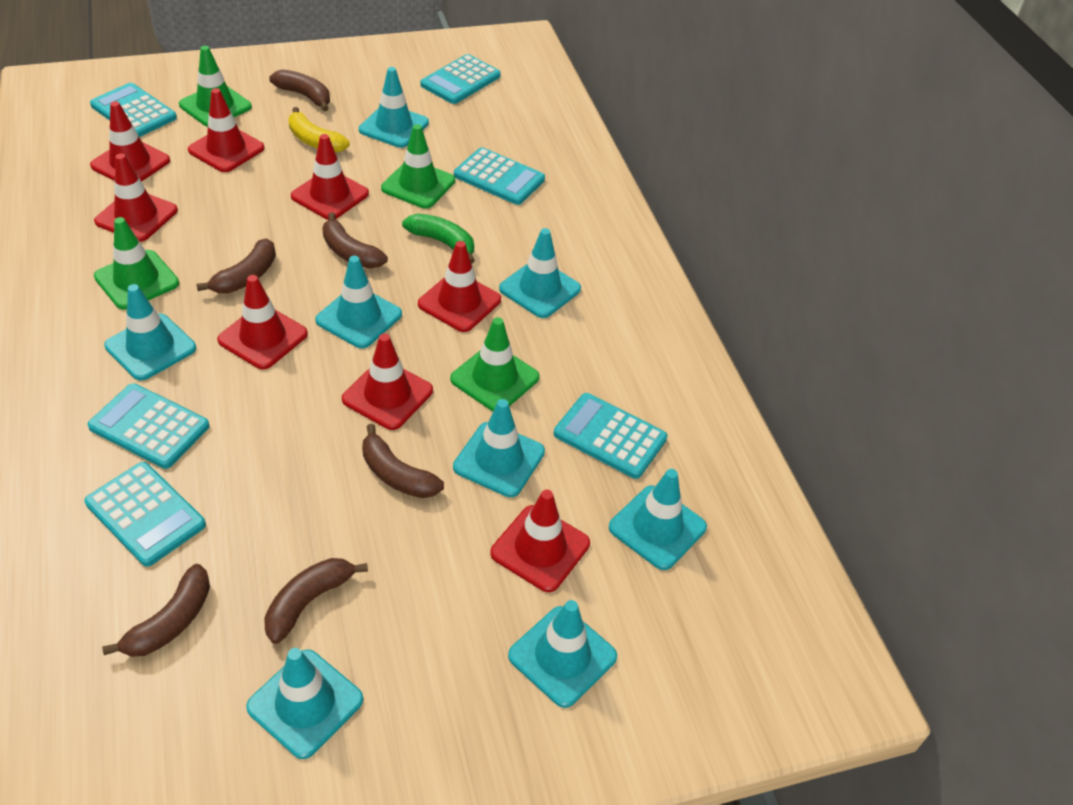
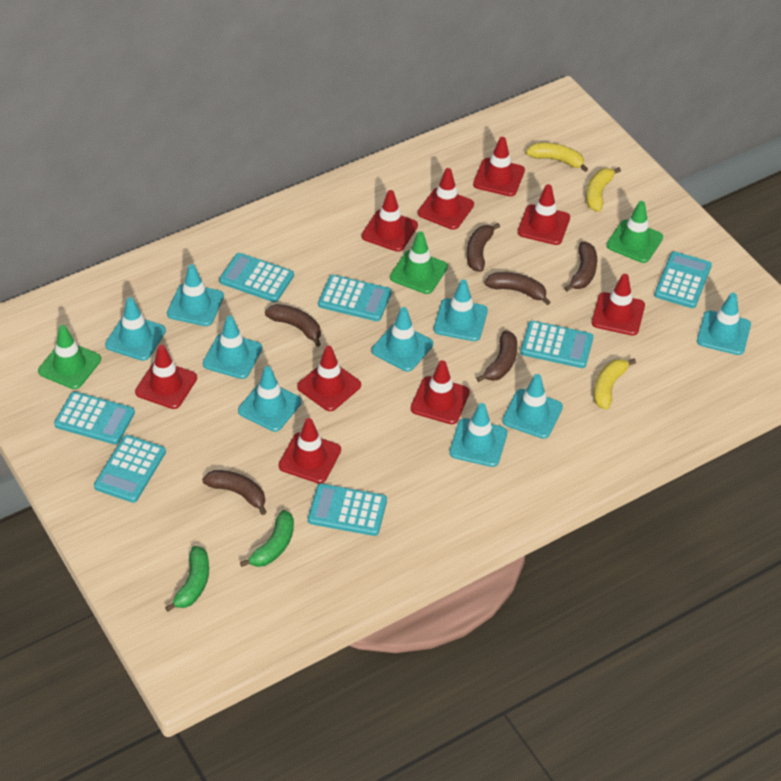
green banana: [402,214,475,264] = 1 -> [165,546,209,612] [240,510,294,567] = 2
green traffic cone: [94,217,179,310] [179,46,252,127] [381,124,455,209] [450,317,539,411] = 4 -> [38,325,101,389] [390,232,448,294] [606,201,663,263] = 3
red traffic cone: [90,101,170,182] [94,154,178,242] [188,88,264,172] [217,275,308,369] [291,134,369,220] [342,333,433,430] [418,241,501,332] [490,490,590,592] = 8 -> [135,345,197,409] [278,418,341,483] [297,346,361,411] [361,190,418,252] [411,360,470,424] [418,168,474,230] [473,137,525,196] [518,184,570,245] [592,274,645,335] = 9
turquoise calculator: [84,462,206,567] [88,383,210,469] [90,83,177,137] [420,54,501,104] [454,147,545,205] [554,393,667,479] = 6 -> [54,392,135,444] [94,435,166,503] [219,253,294,302] [308,484,387,536] [318,275,392,321] [520,321,594,368] [654,251,712,308] = 7
turquoise traffic cone: [104,284,196,381] [246,648,363,759] [315,256,402,348] [359,67,429,148] [453,399,545,497] [499,228,581,318] [508,600,617,708] [609,469,707,570] = 8 -> [105,297,166,361] [167,264,224,326] [203,316,263,379] [238,366,302,432] [372,307,433,372] [434,280,488,341] [449,403,507,467] [502,374,563,439] [697,293,751,355] = 9
yellow banana: [288,107,350,153] = 1 -> [526,143,588,172] [586,167,621,212] [594,359,636,410] = 3

